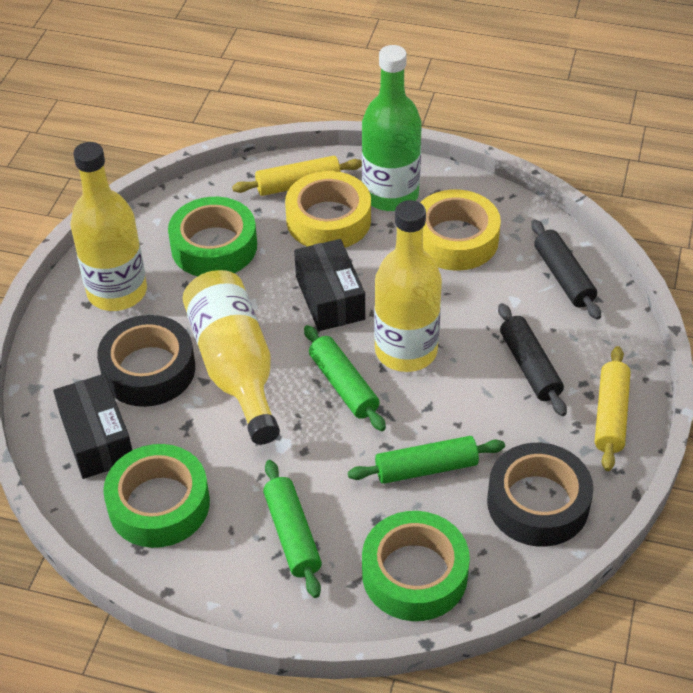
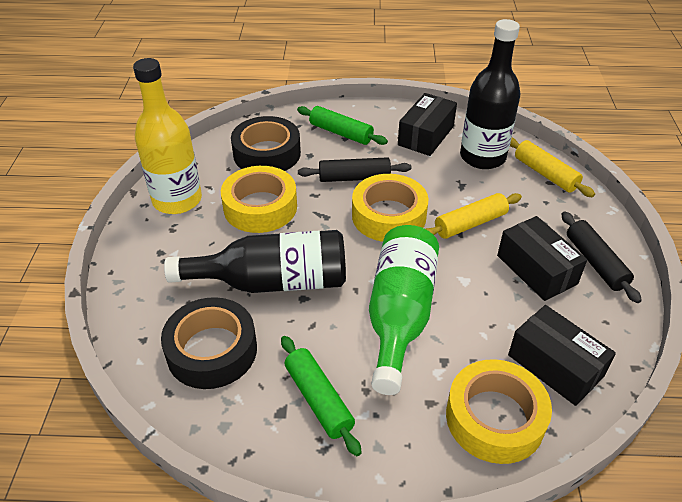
black bottle: none = 0 -> [164,230,346,293] [460,19,520,169] = 2
black box: [53,374,132,479] [294,239,365,331] = 2 -> [398,93,457,156] [497,216,587,301] [508,305,616,406] = 3
green rolling pin: [263,460,322,598] [304,325,386,431] [348,436,505,484] = 3 -> [281,336,362,456] [297,106,388,145] = 2
green tape: [103,444,210,548] [168,197,257,276] [362,511,470,621] = 3 -> none = 0
yellow bottle: [70,142,147,311] [183,270,280,445] [374,200,442,372] = 3 -> [133,58,202,214] = 1
yellow tape: [285,171,371,248] [420,189,501,271] = 2 -> [221,166,297,233] [352,174,429,242] [446,359,552,464] = 3

